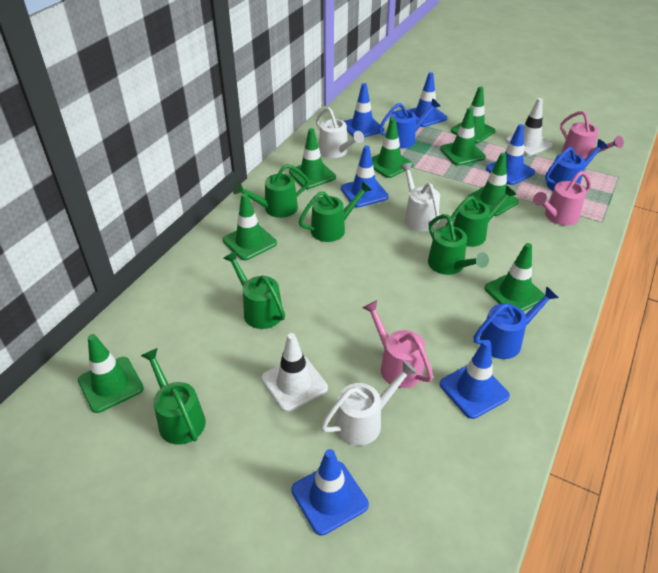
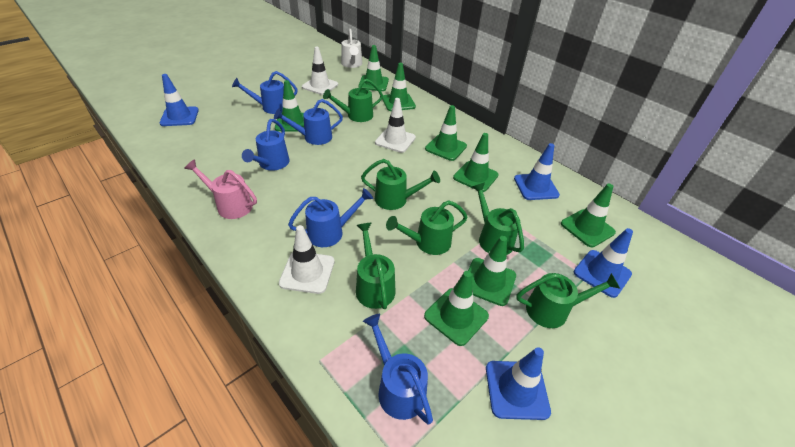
blue traffic cone: [291,449,369,536] [341,145,389,207] [344,83,384,138] [408,72,447,127] [440,340,510,419] [486,124,535,185] = 6 -> [160,74,199,126] [486,348,551,420] [514,143,560,200] [574,228,633,298] = 4
blue watering can: [379,98,440,148] [474,286,559,359] [545,139,608,191] = 3 -> [232,71,298,114] [242,119,290,171] [274,99,343,145] [288,188,373,247] [363,314,433,425] = 5
pink watering can: [362,300,433,388] [533,171,591,226] [560,111,624,160] = 3 -> [184,159,257,219] = 1
white traffic cone: [261,333,328,412] [506,98,553,156] = 2 -> [279,225,335,294] [302,47,338,95] [375,98,416,153] = 3
white watering can: [316,107,364,158] [321,360,417,446] [400,163,440,231] = 3 -> [341,29,362,68] = 1

